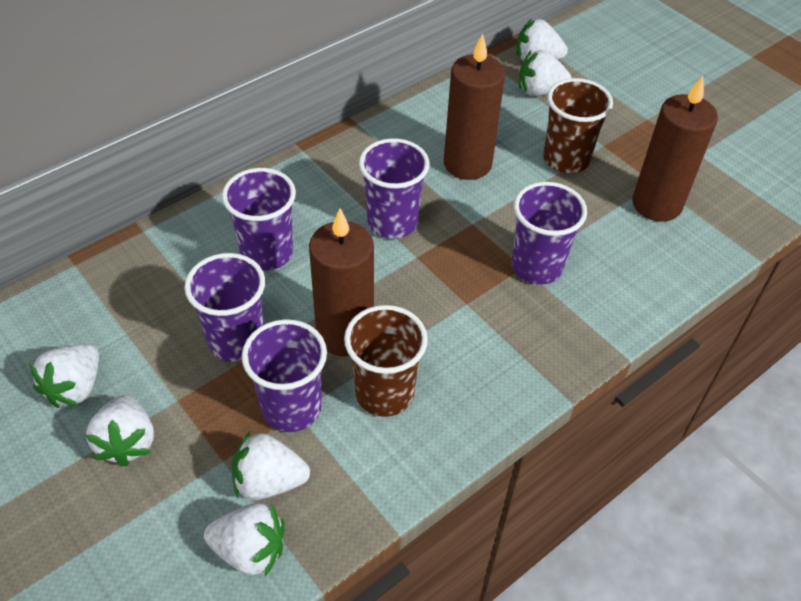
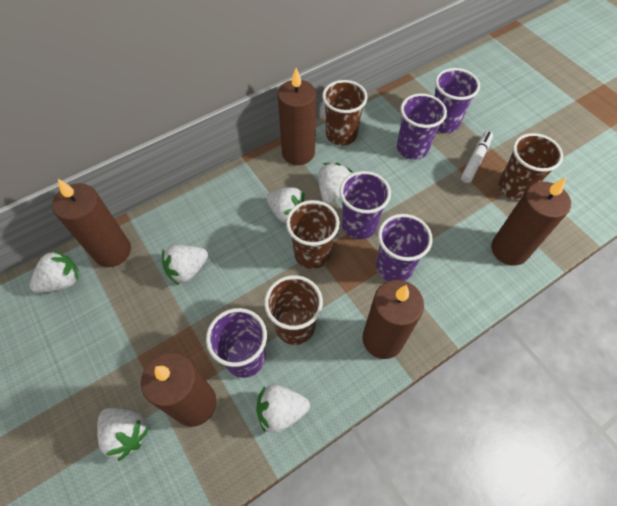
brown candle: [309,208,374,356] [444,33,505,180] [632,76,718,222] = 3 -> [52,179,131,267] [141,352,217,427] [278,68,316,165] [362,280,424,359] [491,177,571,266] = 5
brown cup: [344,305,428,417] [543,78,613,173] = 2 -> [264,275,323,345] [286,200,340,269] [322,80,368,146] [499,133,563,201] = 4
white marker: none = 0 -> [461,131,493,183] = 1

